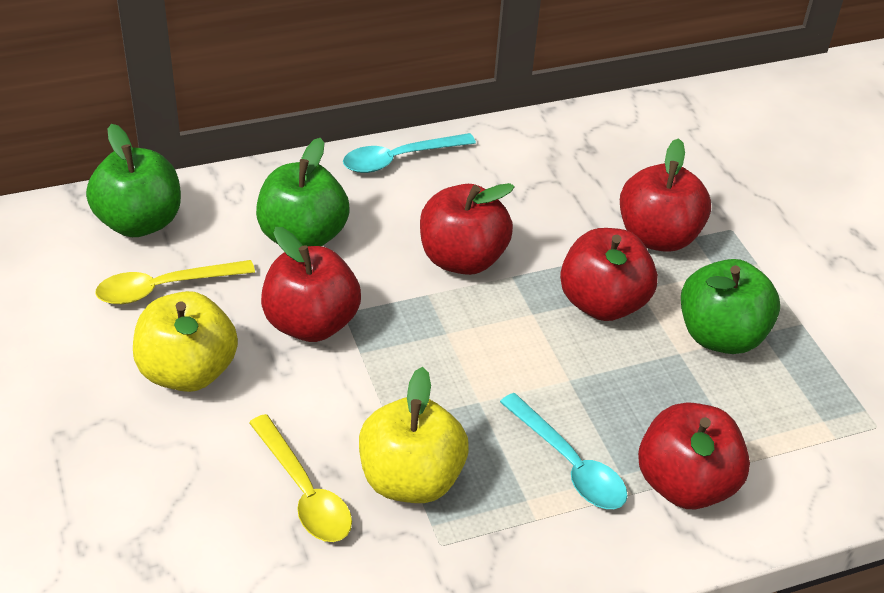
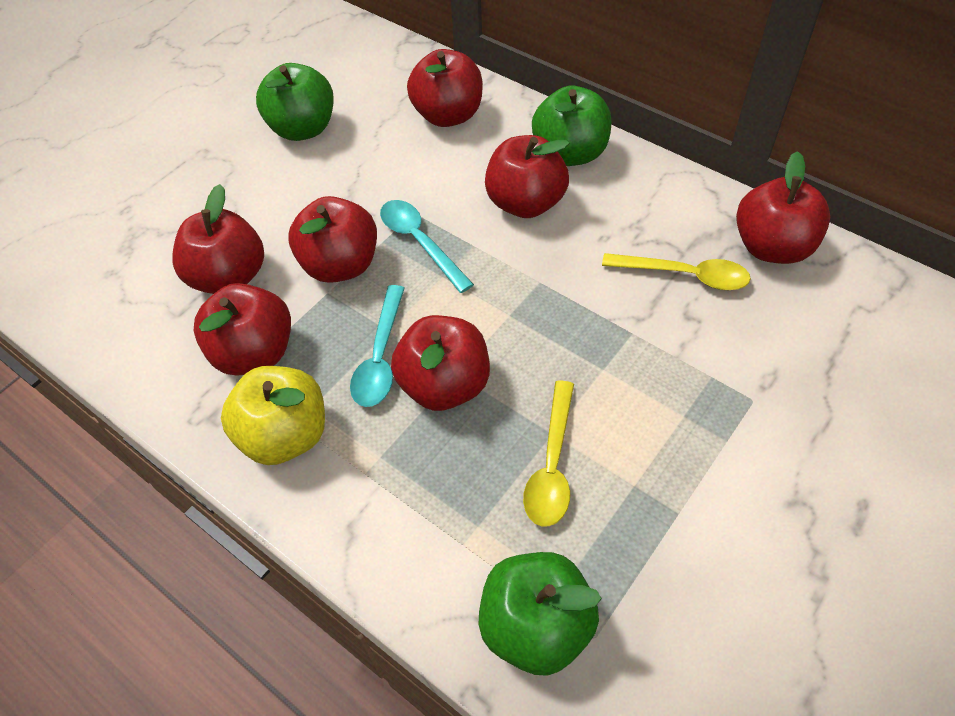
red apple: [261,227,361,342] [420,183,515,275] [560,228,658,321] [620,138,711,252] [638,402,750,509] = 5 -> [172,184,264,294] [194,283,291,376] [288,196,377,283] [391,315,490,411] [407,49,483,127] [485,135,569,218] [736,151,830,264] = 7
yellow apple: [133,291,238,392] [359,367,469,503] = 2 -> [221,366,325,465] = 1

